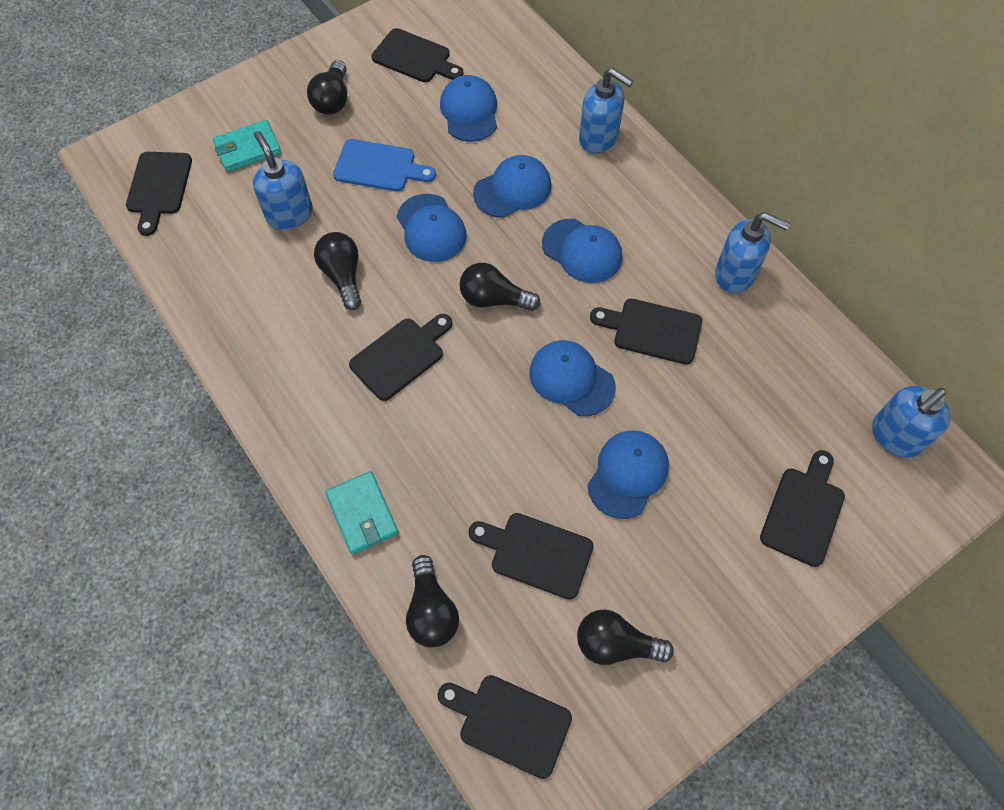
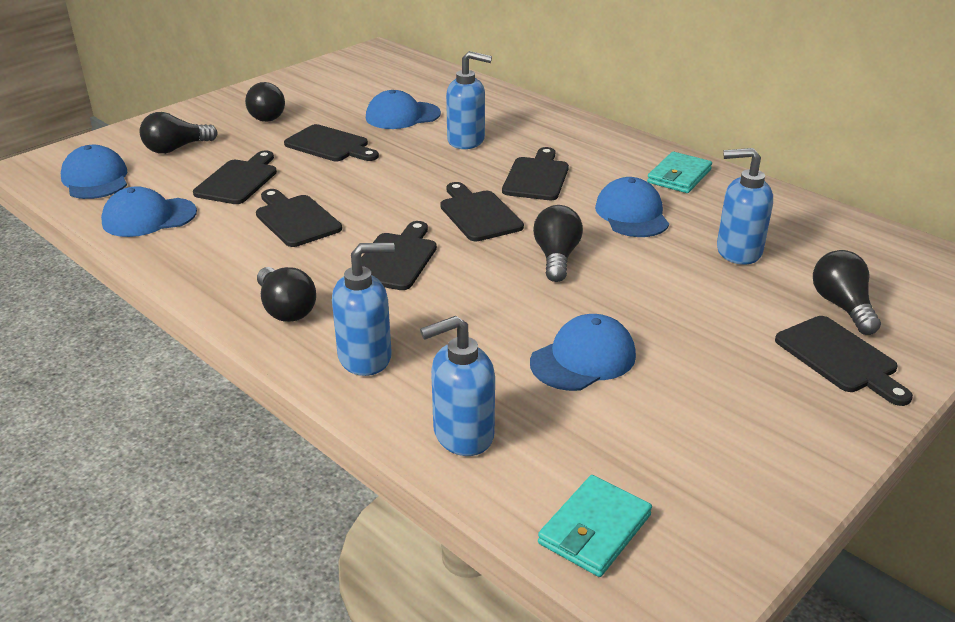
blue cap: [397,194,467,262] [440,75,497,142] [473,155,552,218] [529,340,616,416] [542,219,622,283] [587,430,669,519] = 6 -> [61,145,127,199] [101,186,197,237] [366,90,441,129] [530,314,636,391] [595,177,669,237] = 5
blue cutting board: [333,139,436,192] = 1 -> none = 0

